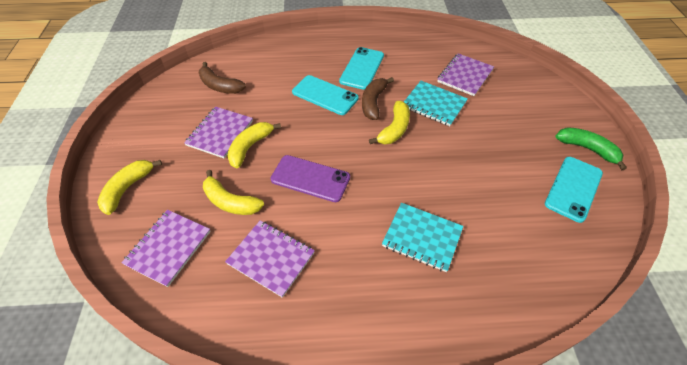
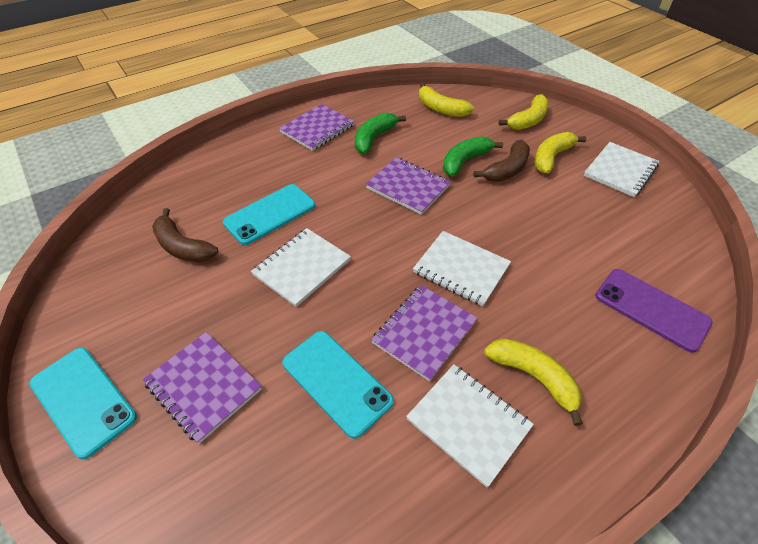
green banana: [556,127,627,170] = 1 -> [355,112,406,154] [443,136,503,177] = 2
turquoise notebook: [382,203,463,272] [404,81,468,126] = 2 -> none = 0
white notebook: none = 0 -> [251,228,351,307] [406,364,534,487] [413,231,511,306] [584,142,659,197] = 4

